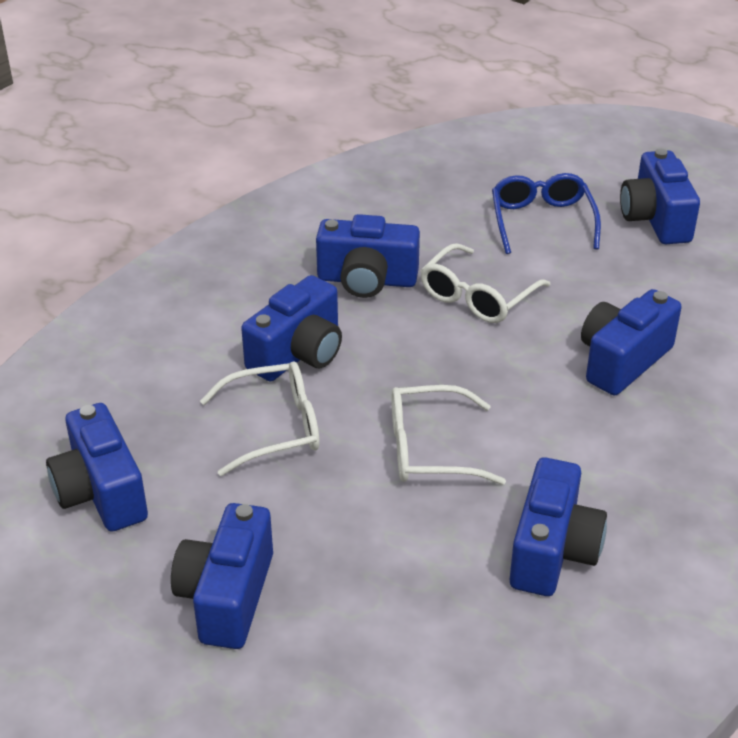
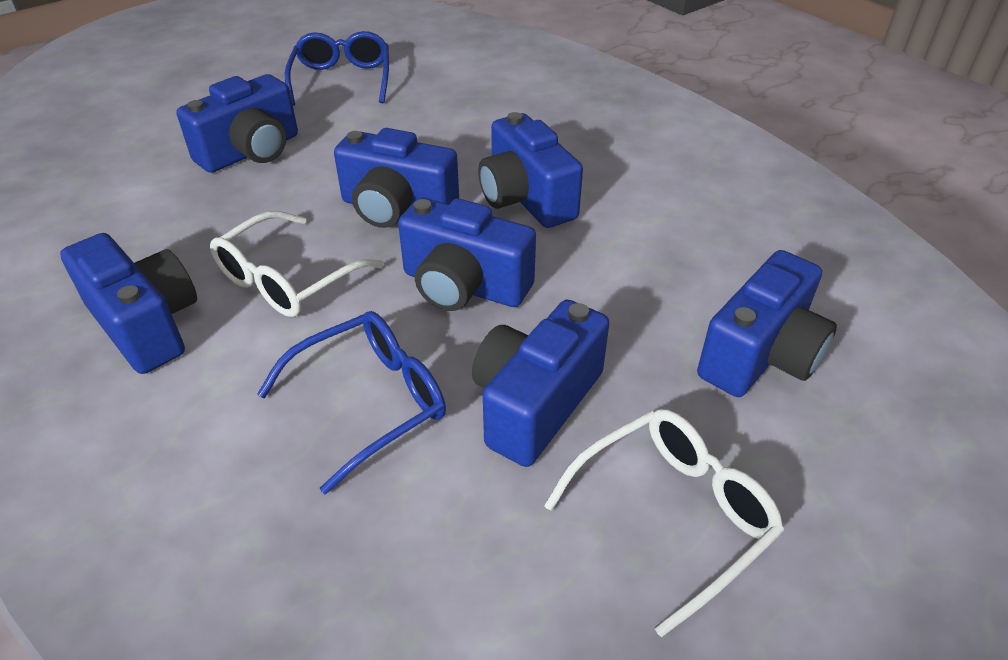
blue glasses: [492,173,601,254] = 1 -> [257,311,446,494] [285,31,389,106] = 2
white glasses: [200,362,319,476] [392,385,506,485] [420,243,551,323] = 3 -> [210,211,384,317] [544,409,784,637] = 2

